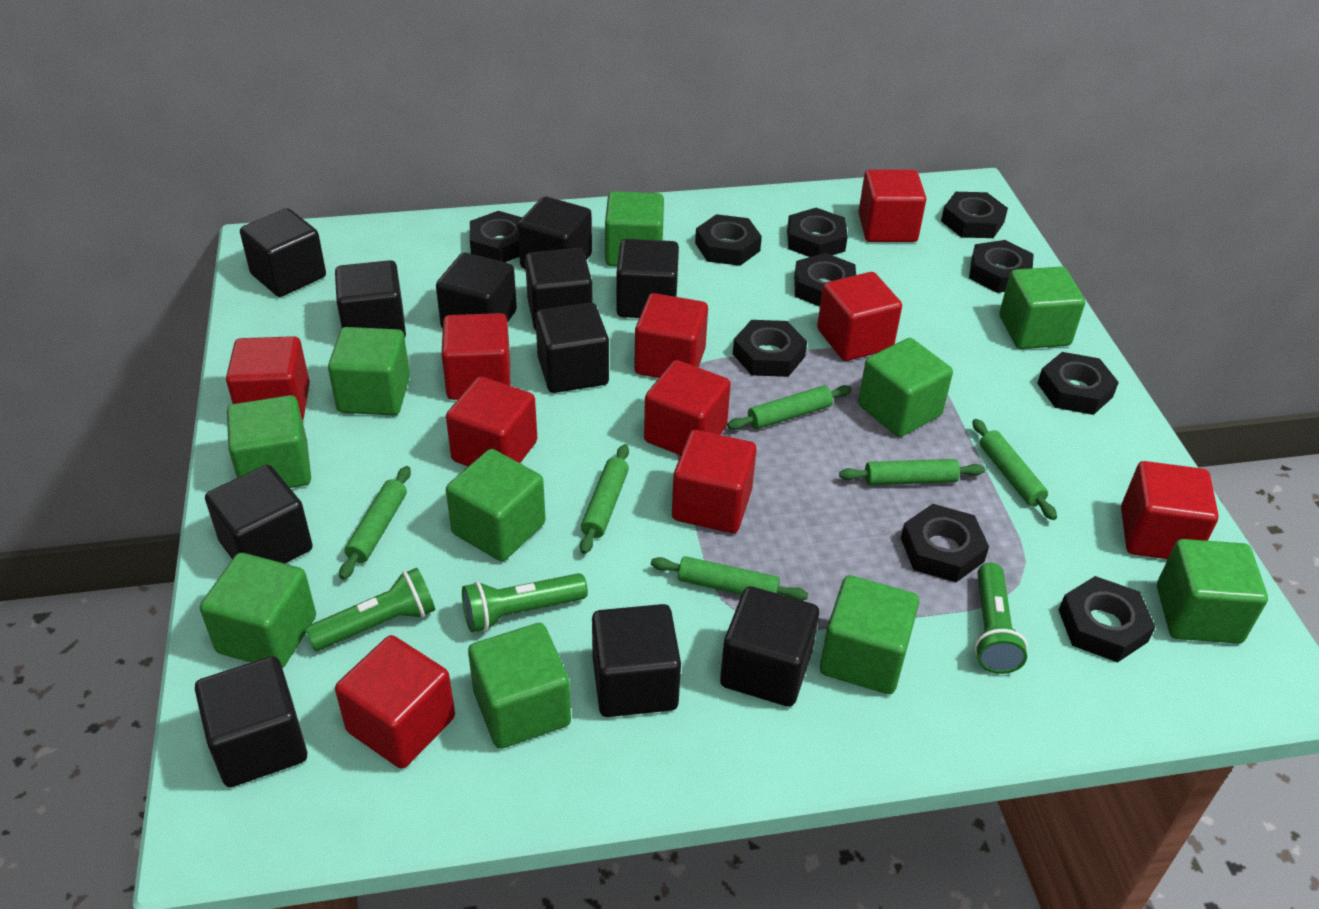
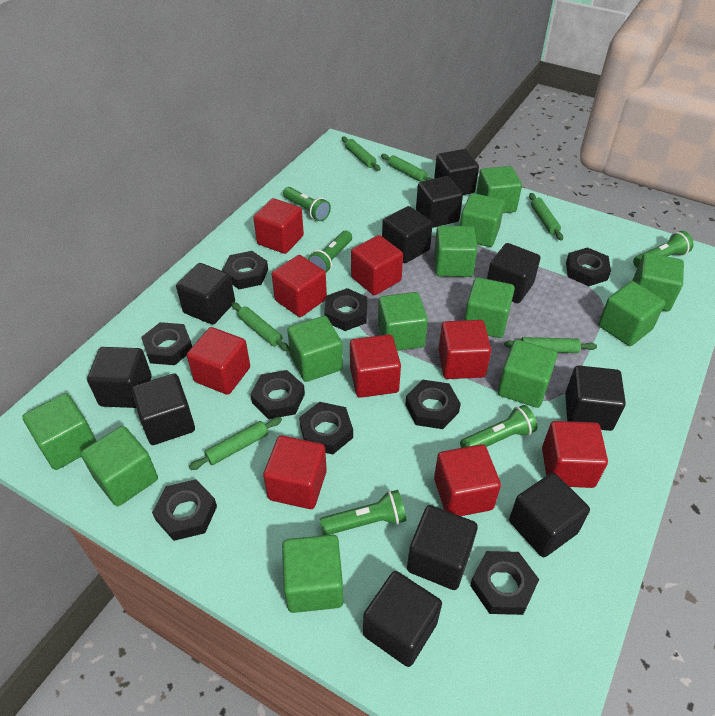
black nut: [470,211,523,262] [695,214,762,266] [733,320,807,377] [787,208,848,257] [794,253,856,307] [901,504,989,582] [941,192,1008,238] [969,240,1034,293] [1037,352,1119,415] [1059,576,1155,662] = 10 -> [141,322,192,365] [152,479,217,541] [222,251,268,289] [250,370,305,419] [299,402,353,455] [324,288,367,331] [405,380,461,429] [470,551,539,615] [566,247,611,286] = 9
green cube: [200,553,316,668] [227,395,311,488] [328,327,410,415] [446,449,546,561] [468,623,571,749] [605,191,664,266] [820,575,919,694] [858,338,953,437] [999,267,1085,349] [1157,539,1268,644] = 10 -> [22,393,96,470] [81,426,158,506] [282,535,343,613] [287,316,343,382] [378,292,428,351] [434,226,477,277] [460,193,505,247] [464,277,515,338] [476,166,522,213] [498,339,557,408] [598,281,665,346] [633,253,684,311] = 12
green flashlight: [305,568,435,651] [462,573,588,633] [974,562,1028,674] = 3 -> [283,187,331,221] [308,231,352,272] [320,490,406,535] [460,405,538,448] [633,231,694,268] = 5
red cube: [226,336,310,421] [335,635,455,769] [441,313,510,400] [446,377,537,466] [635,293,708,378] [644,360,731,455] [672,430,757,533] [817,272,902,361] [858,169,926,242] [1121,461,1219,559] = 10 -> [187,327,250,395] [253,198,304,254] [263,435,327,509] [272,255,327,317] [350,334,401,398] [351,235,403,295] [434,444,501,516] [438,320,491,379] [542,421,608,488] = 9

